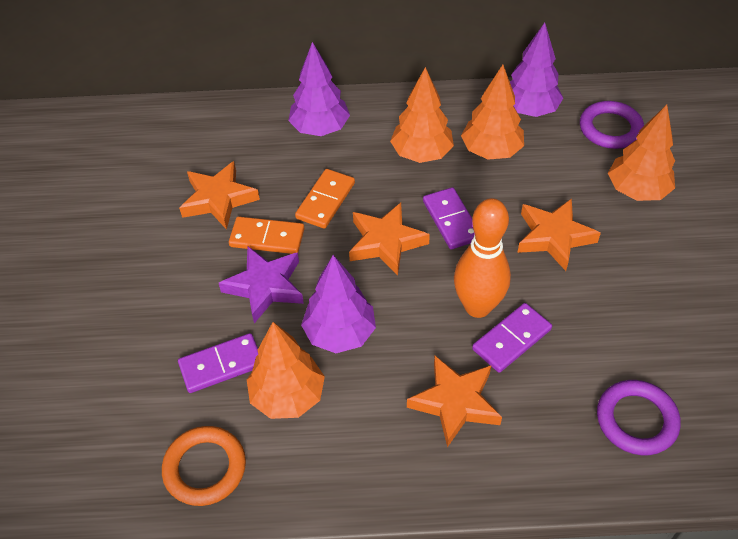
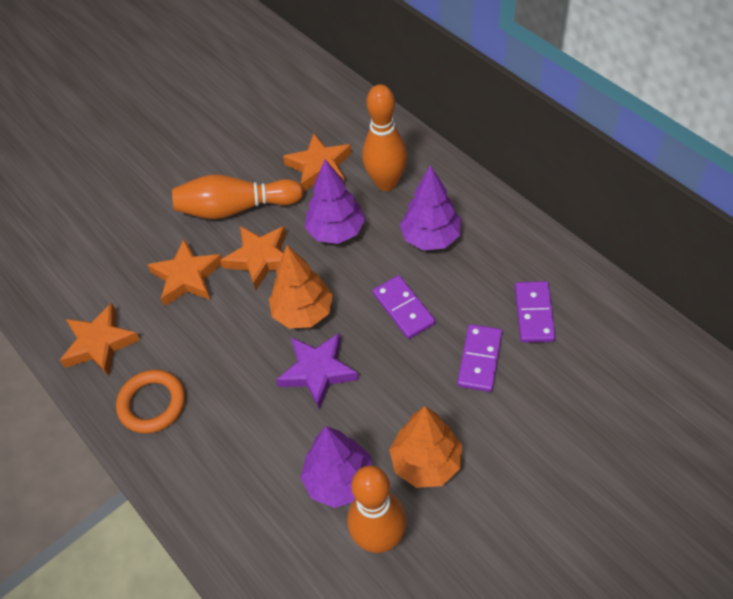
orange bowling pin: [454,198,511,318] = 1 -> [172,175,304,219] [347,465,406,553] [362,85,407,191] = 3
orange domino: [229,216,304,254] [295,169,355,229] = 2 -> none = 0
orange tree: [247,322,325,419] [390,67,454,163] [461,65,524,160] [608,105,675,201] = 4 -> [269,245,333,329] [389,406,462,488] = 2
purple ring: [580,101,644,149] [597,380,681,455] = 2 -> none = 0

